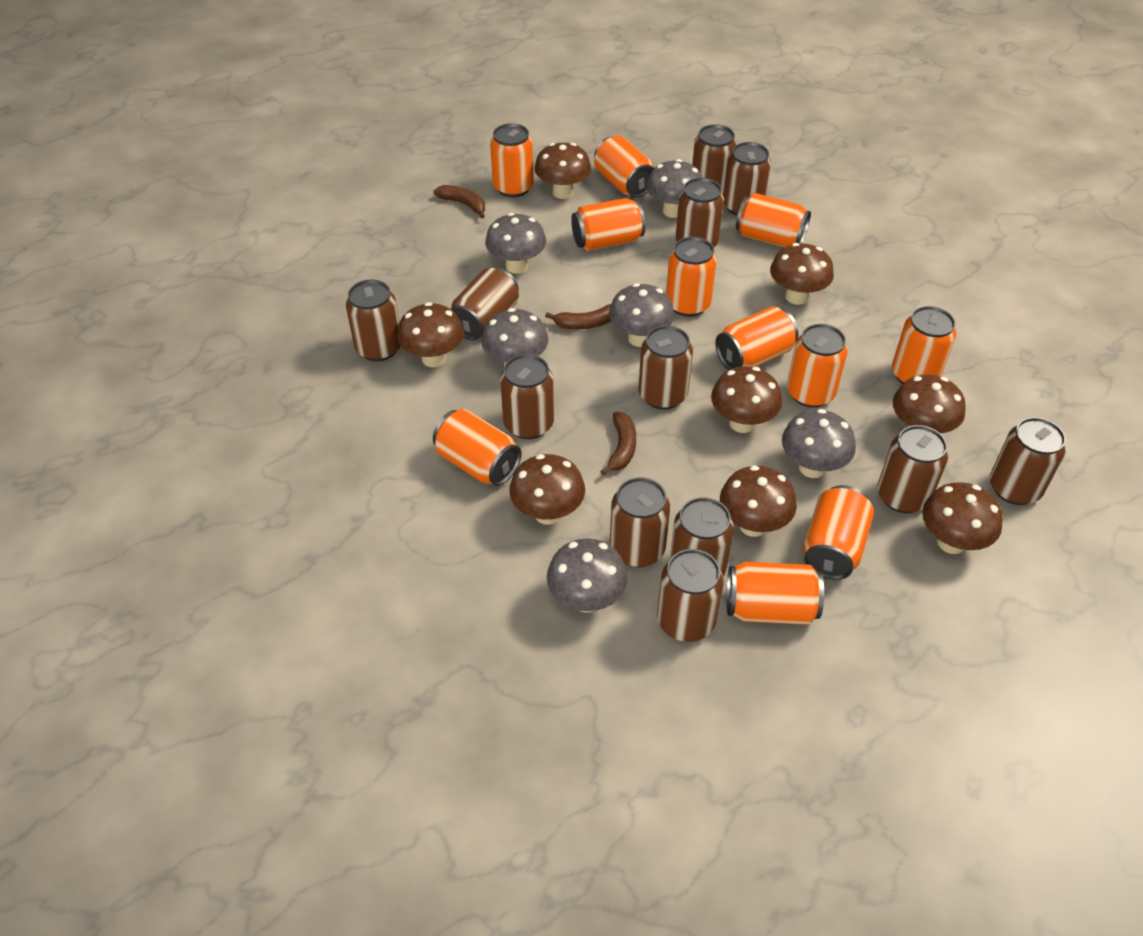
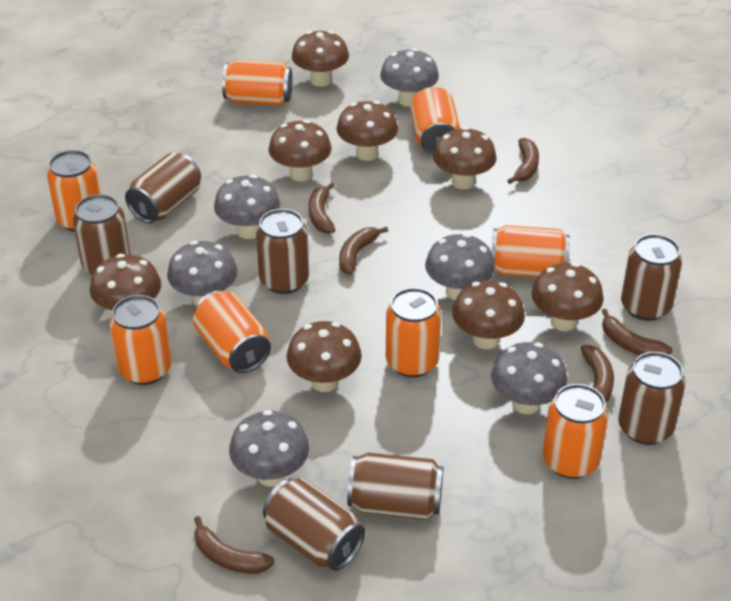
brown banana: [433,185,485,219] [545,304,611,329] [601,412,636,475] = 3 -> [194,516,275,574] [309,182,335,234] [339,227,388,275] [507,138,539,184] [581,345,614,403] [602,309,673,355] = 6
brown can: [346,280,401,361] [451,268,519,340] [500,354,554,439] [610,477,670,567] [638,326,693,410] [657,549,724,642] [670,497,734,577] [675,178,724,247] [692,124,737,194] [723,142,771,216] [877,425,948,513] [990,417,1066,505] = 12 -> [73,194,131,275] [125,153,201,223] [256,209,309,294] [263,478,365,571] [347,453,443,520] [618,352,686,445] [621,234,682,321] = 7
orange can: [433,409,522,486] [490,123,534,197] [571,198,645,251] [594,136,654,198] [666,237,717,317] [715,306,798,370] [726,562,824,625] [736,193,811,247] [787,324,848,408] [803,485,874,580] [892,306,956,384] = 11 -> [47,150,101,232] [110,295,172,385] [193,290,271,373] [222,60,292,106] [386,288,442,377] [410,87,460,155] [492,225,570,278] [543,384,609,479] = 8

